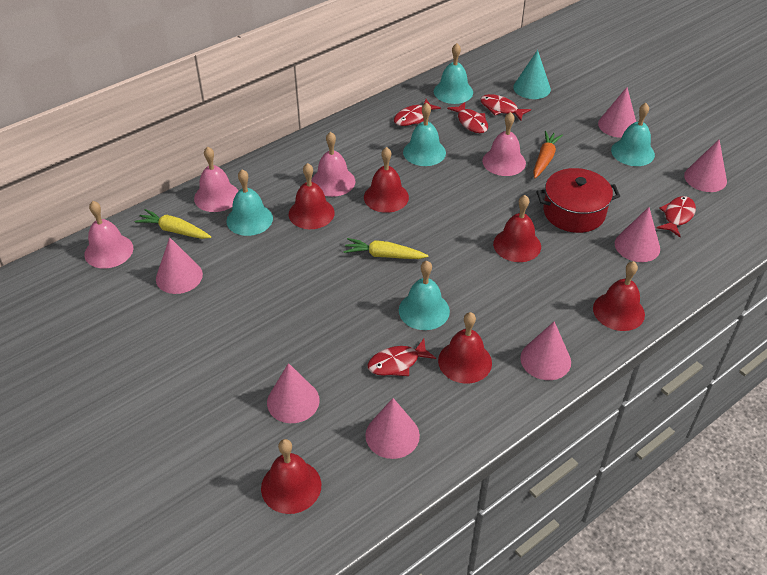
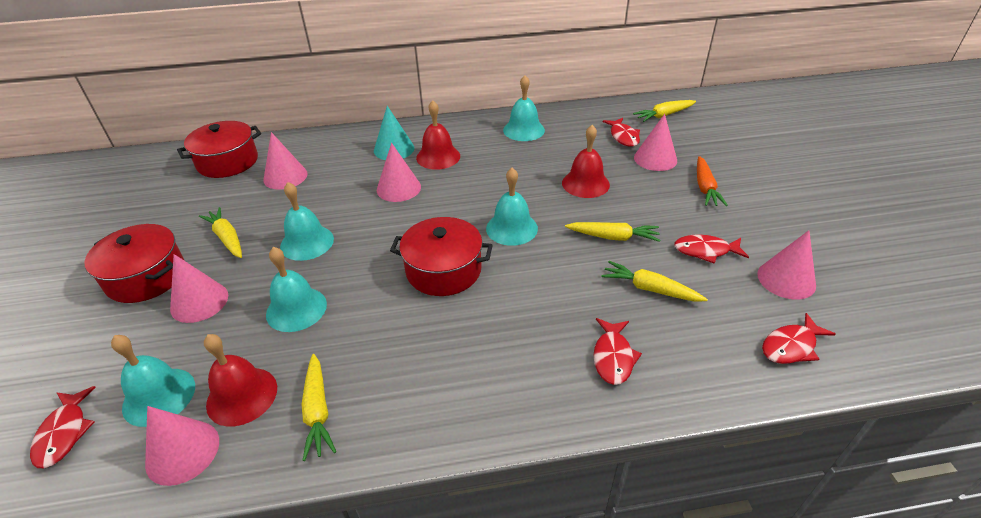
pink bell: [84,201,133,268] [194,147,238,212] [311,132,355,197] [482,112,526,176] = 4 -> none = 0
pink cone: [156,237,203,294] [267,363,320,423] [365,398,420,459] [520,321,571,380] [598,87,636,138] [615,207,660,262] [684,140,727,192] = 7 -> [145,406,219,486] [170,254,228,323] [264,132,308,190] [377,143,421,202] [634,114,677,171] [757,230,816,300] = 6
red bell: [261,439,321,514] [289,163,335,229] [364,147,409,213] [438,312,492,384] [493,195,541,262] [593,261,645,331] = 6 -> [204,334,277,426] [416,100,460,170] [562,125,610,198] = 3
red pot: [536,168,620,233] = 1 -> [84,224,185,303] [177,121,261,178] [390,217,493,296] = 3
yellow carrot: [135,209,211,239] [343,238,429,259] = 2 -> [199,207,242,258] [302,354,336,461] [565,222,660,242] [601,261,708,302] [633,100,696,122] = 5

